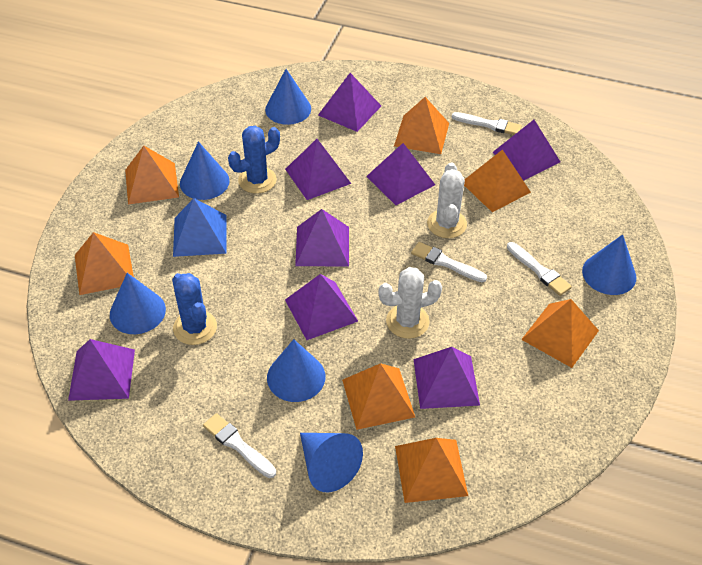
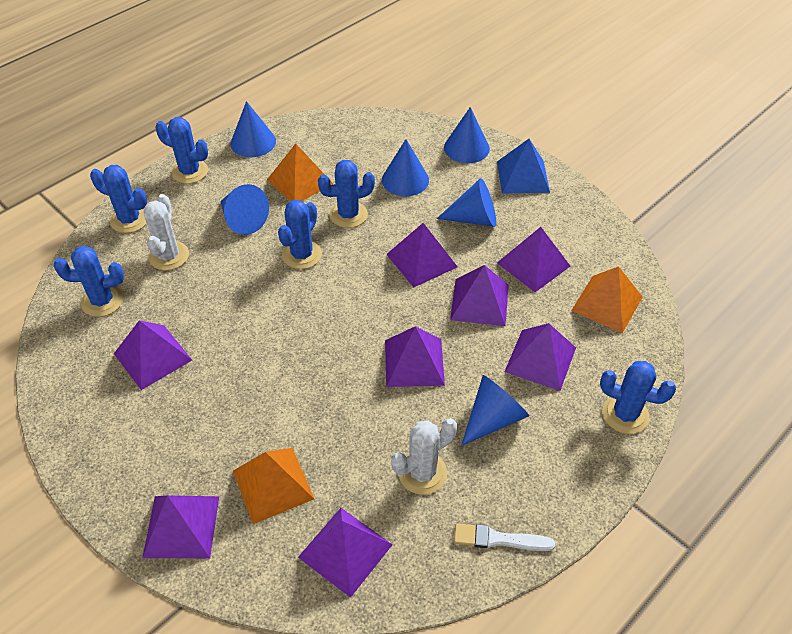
blue cactus: [172,273,217,345] [228,126,280,194] = 2 -> [53,246,124,317] [90,165,147,233] [155,117,208,184] [278,200,322,269] [318,160,375,228] [600,361,676,434] = 6
orange pyramid: [75,232,134,295] [125,146,179,205] [342,363,415,430] [394,97,449,154] [395,438,468,503] [464,150,531,212] [521,299,599,368] = 7 -> [233,448,314,524] [267,143,333,202] [571,266,643,333] = 3
white brush: [203,413,276,478] [411,242,487,282] [452,112,522,135] [507,242,572,296] = 4 -> [454,523,555,551] = 1

